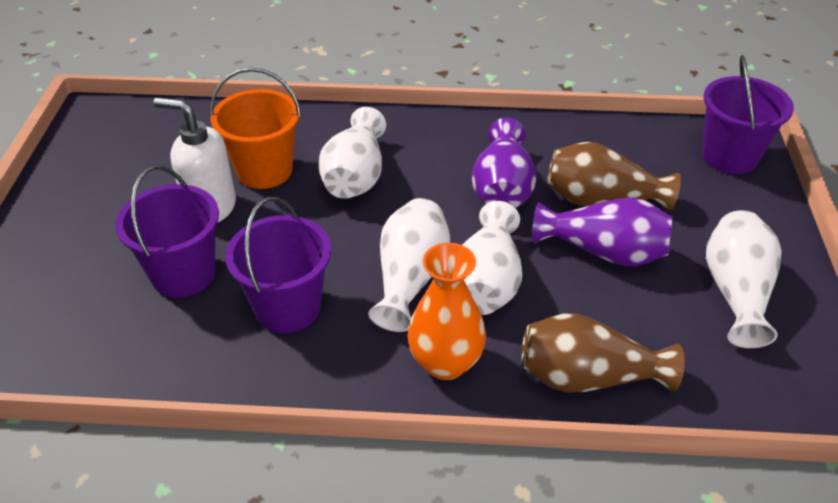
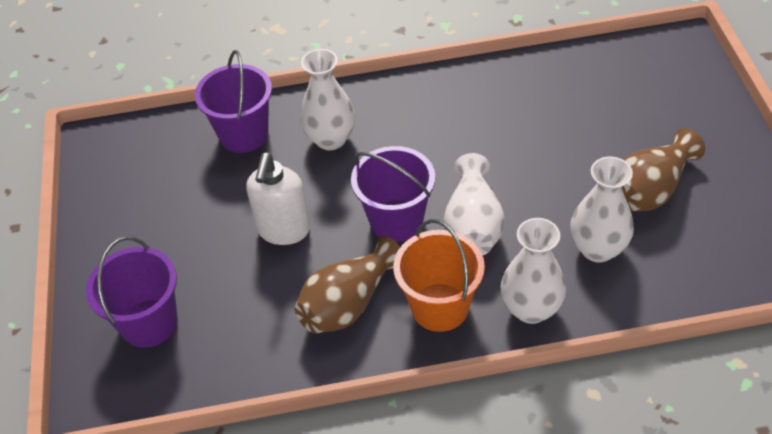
orange vase: [407,243,486,380] = 1 -> none = 0
purple vase: [472,118,537,208] [533,198,673,266] = 2 -> none = 0

